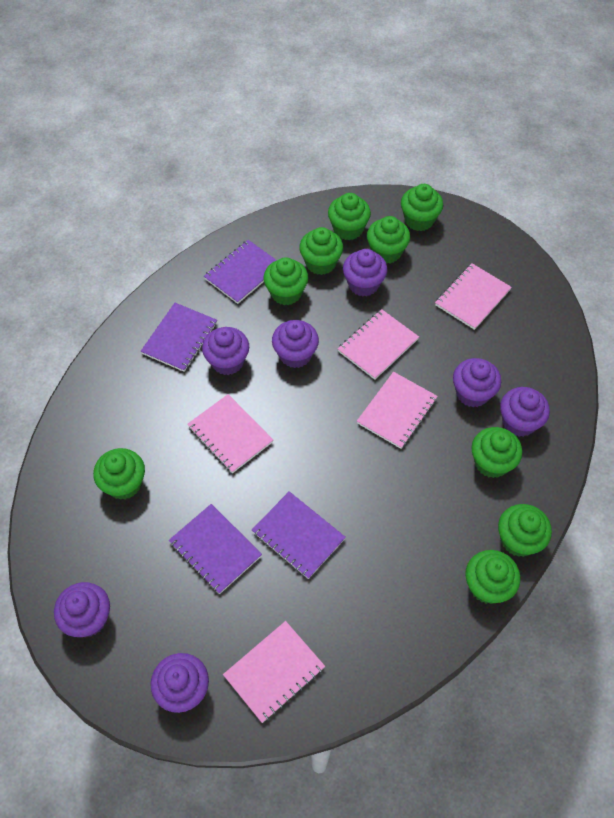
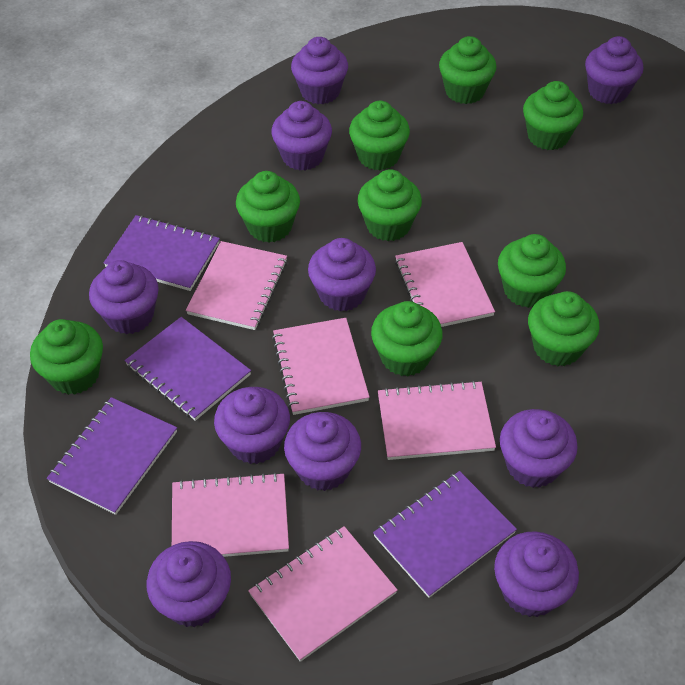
pink notebook: [187,394,273,473] [223,621,325,723] [338,309,419,380] [357,372,438,449] [435,263,512,330] = 5 -> [172,472,289,557] [186,241,287,330] [248,526,397,662] [272,318,370,415] [378,380,496,460] [395,242,495,327] = 6
purple cupcake: [54,582,110,637] [150,653,209,713] [202,327,249,375] [272,320,319,368] [343,249,387,296] [453,358,501,407] [500,387,550,437] = 7 -> [89,260,159,334] [147,541,231,627] [214,387,290,464] [271,101,332,170] [284,412,361,491] [291,37,348,104] [308,238,376,312] [494,531,579,617] [500,409,578,488] [585,36,643,104] = 10

